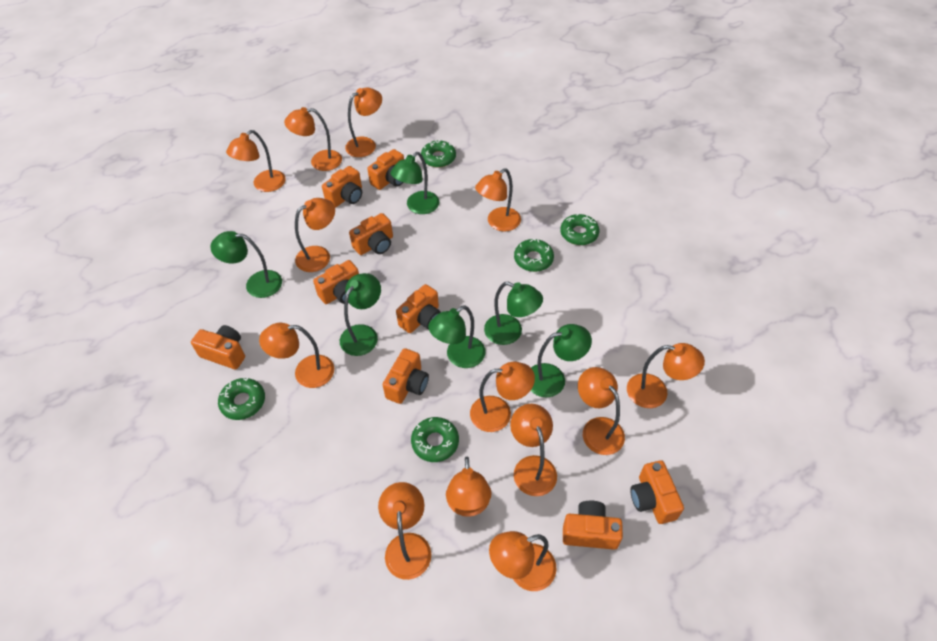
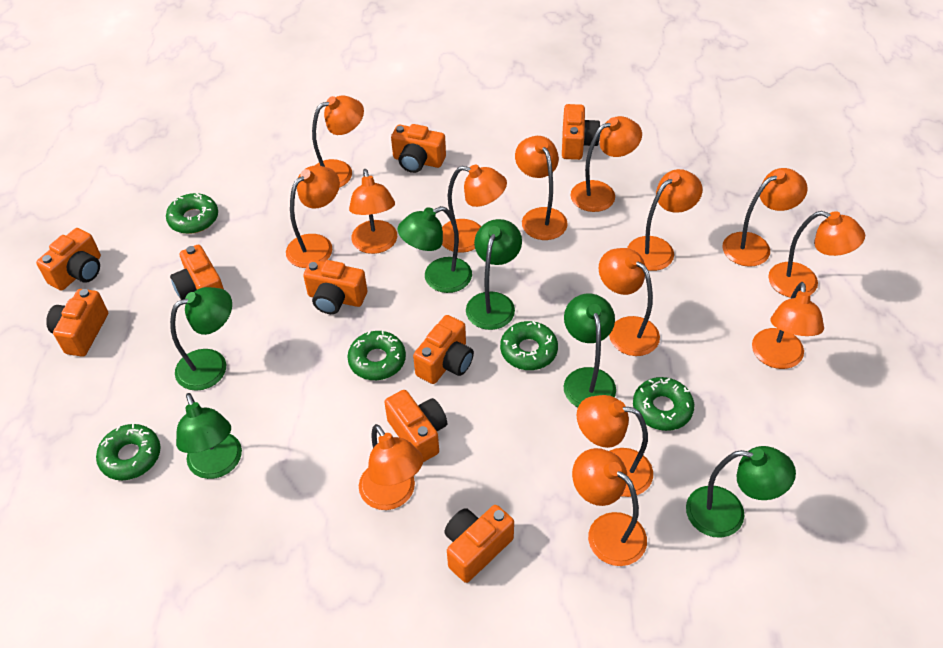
orange lamp: [226,130,286,192] [259,323,334,388] [284,107,342,171] [295,198,335,272] [345,87,382,157] [378,482,431,580] [446,456,491,517] [470,362,535,432] [475,168,521,231] [489,531,556,591] [510,404,557,496] [578,367,625,455] [627,343,705,408] = 13 -> [286,165,340,268] [312,95,364,188] [349,169,397,254] [359,424,423,510] [442,165,507,253] [515,136,568,240] [571,116,642,212] [572,448,647,566] [577,395,653,497] [599,248,660,356] [627,169,702,271] [722,168,808,267] [752,282,824,369] [768,211,865,298] = 14

